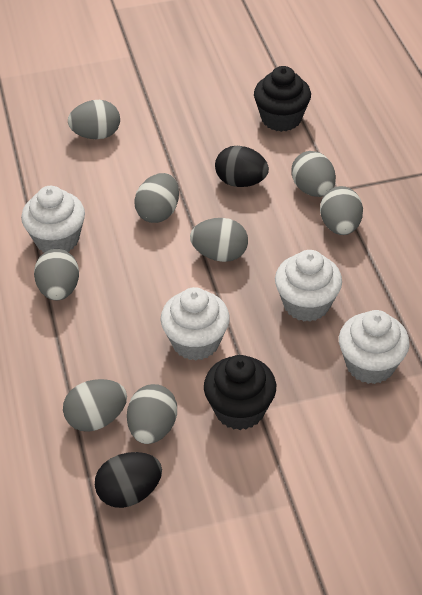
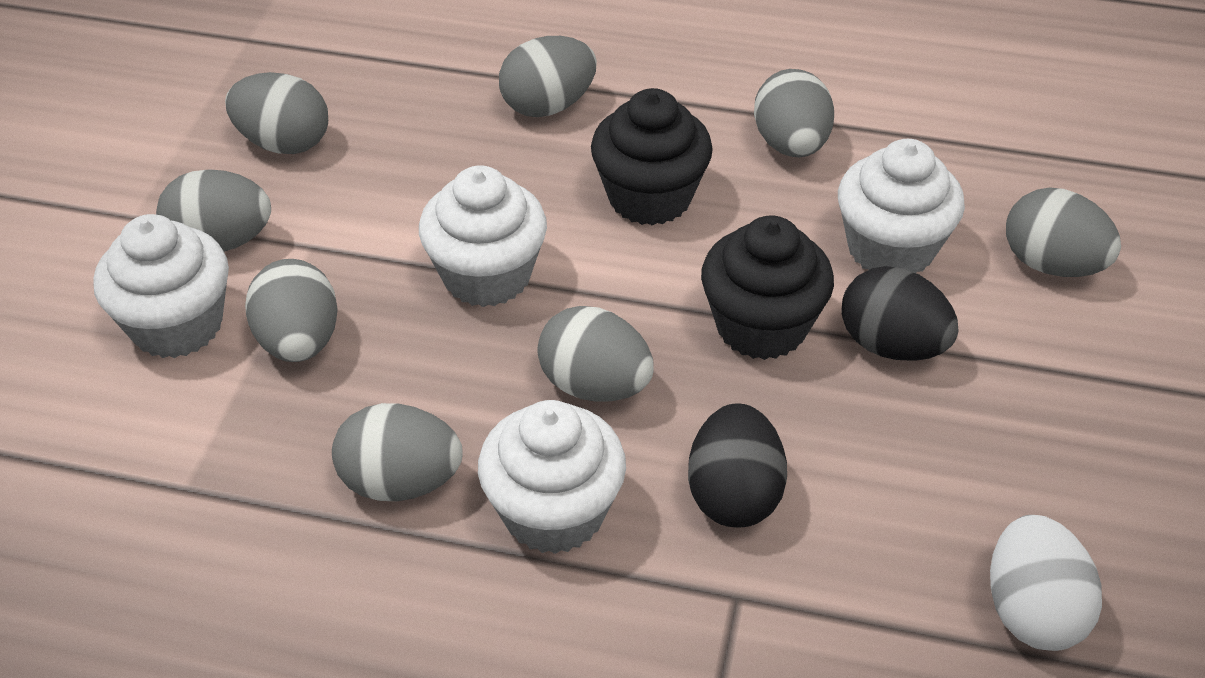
white egg: none = 0 -> [990,515,1102,651] = 1

